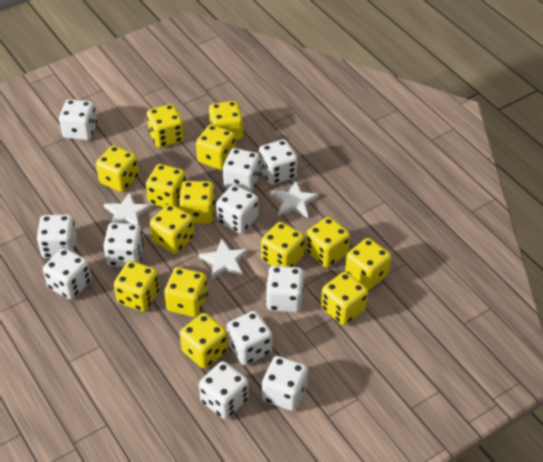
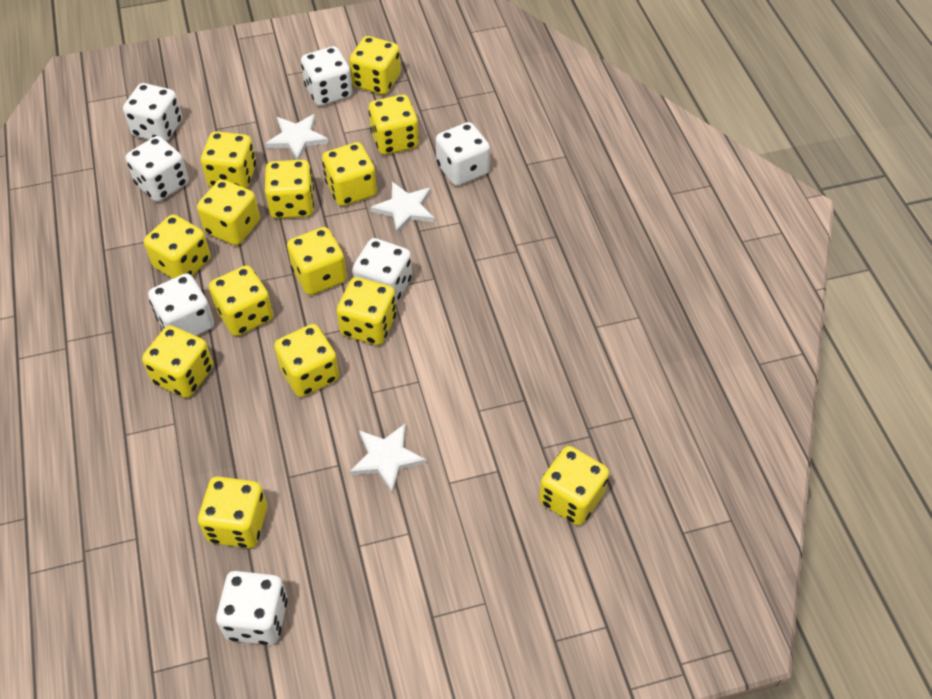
white dice: [37,215,77,258] [43,248,92,300] [59,99,97,140] [103,223,144,267] [199,361,249,419] [216,185,259,234] [223,148,261,192] [226,311,272,365] [259,139,298,185] [262,356,308,411] [266,266,304,313] = 11 -> [123,83,182,142] [126,136,189,202] [148,273,214,336] [216,571,288,645] [301,46,352,106] [353,238,412,303] [436,122,490,186] = 7

